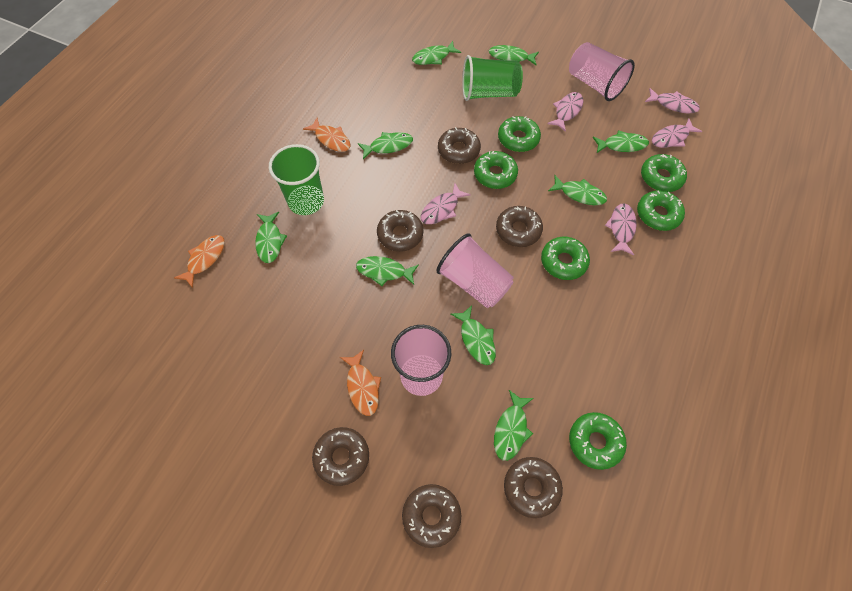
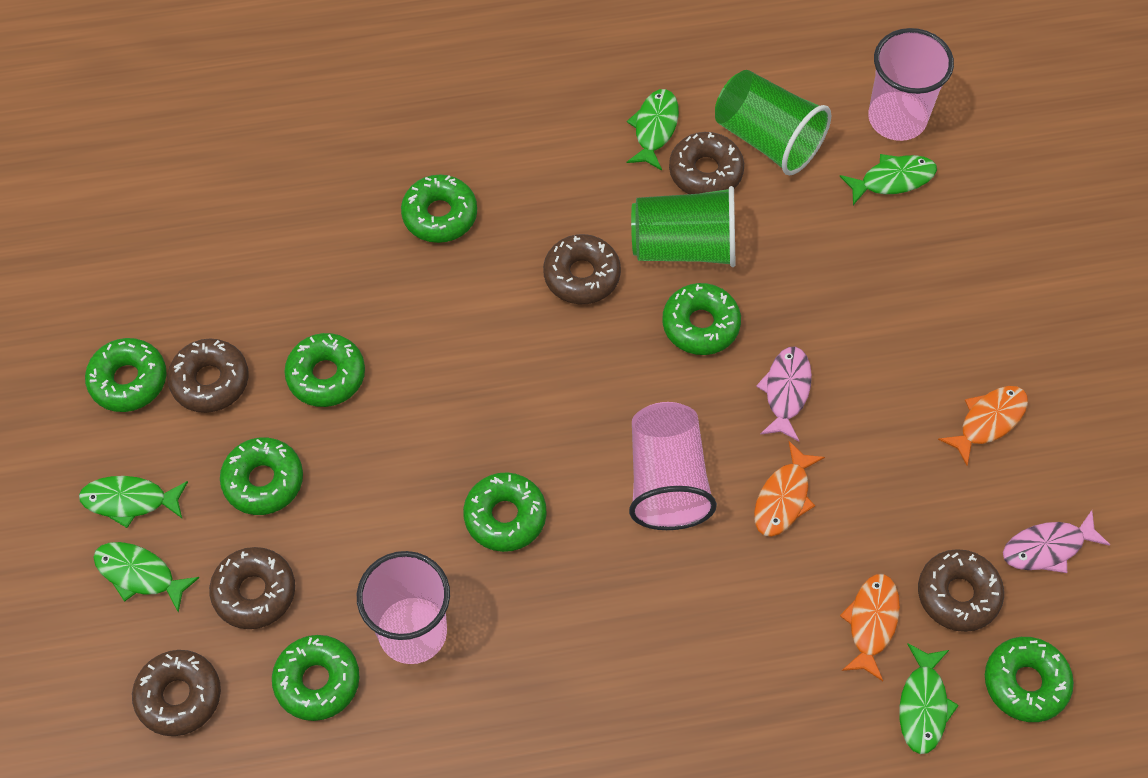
green donut: [474,151,518,189] [498,116,541,152] [541,237,590,280] [569,412,627,470] [637,190,685,231] [641,154,687,192] = 6 -> [85,338,167,412] [220,437,303,515] [272,635,360,721] [284,333,365,407] [401,174,477,243] [463,472,547,552] [662,283,741,355] [985,637,1074,722] = 8
green fish: [255,212,287,263] [356,256,419,286] [358,132,413,159] [412,41,461,65] [451,305,496,365] [489,45,539,65] [494,390,534,461] [548,175,607,205] [592,130,649,153] = 9 -> [79,476,188,528] [93,542,200,613] [627,89,679,171] [839,154,937,205] [899,643,959,754] = 5
pink fish: [421,183,471,224] [547,92,583,132] [605,203,637,255] [645,88,700,113] [652,119,702,148] = 5 -> [756,347,812,441] [1003,510,1110,573] = 2

